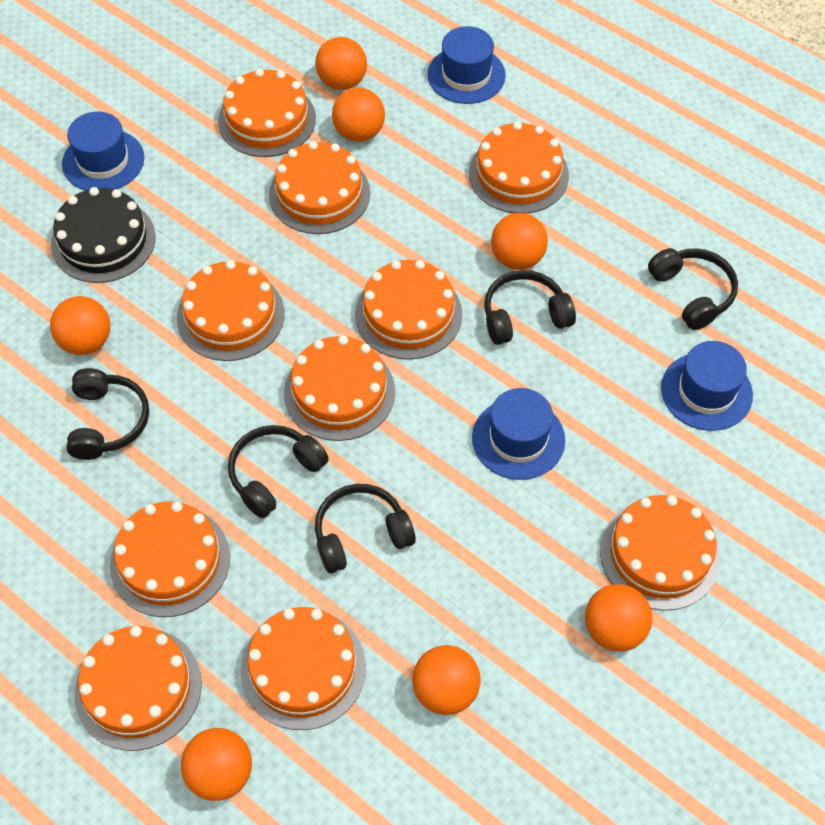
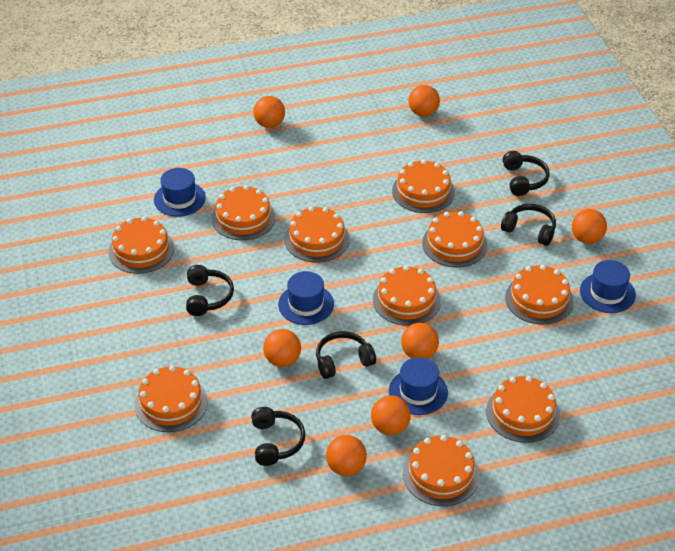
black cake: [51,187,156,283] = 1 -> none = 0

